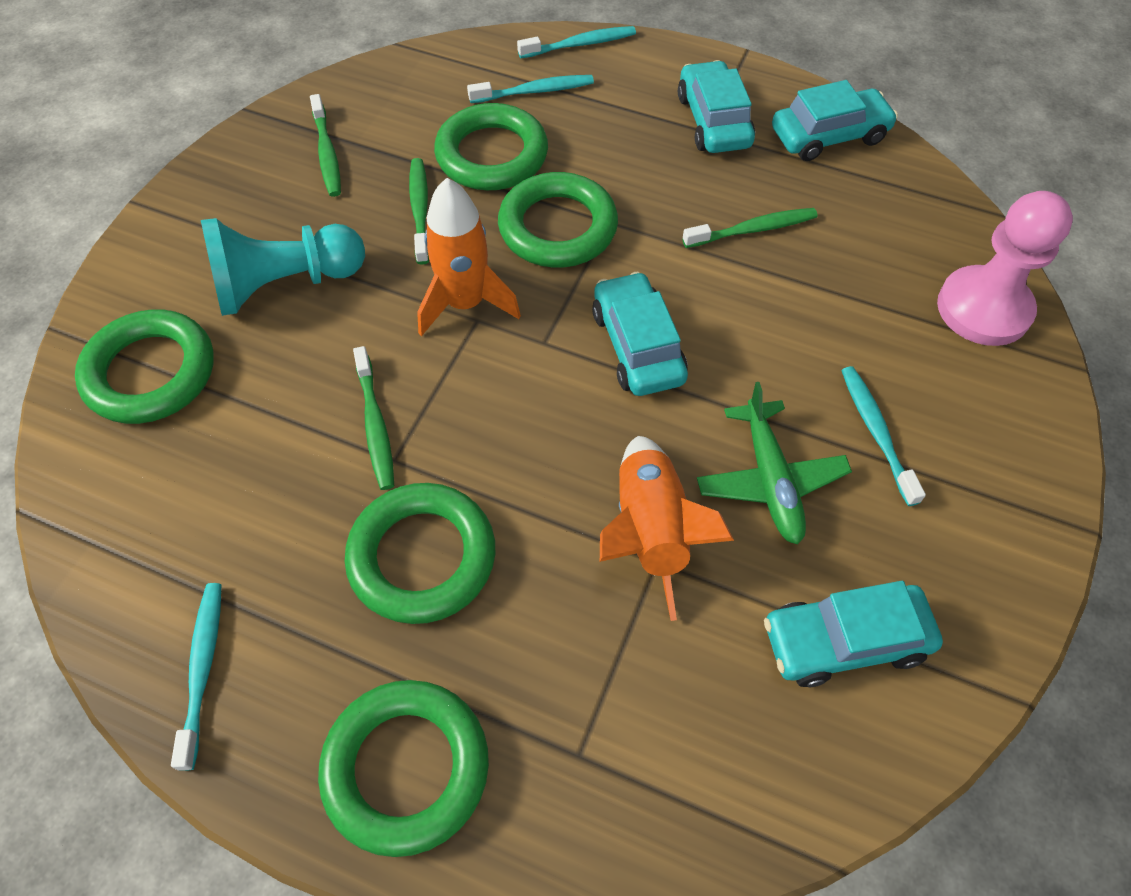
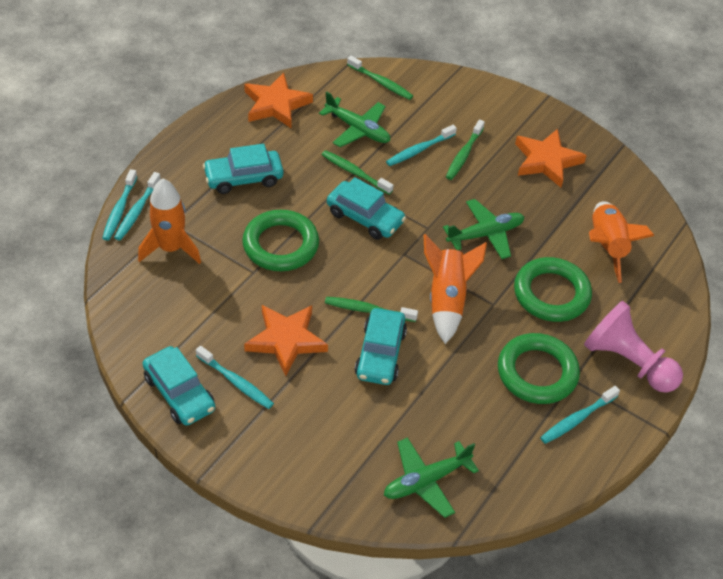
green plane: [697,382,852,544] = 1 -> [319,91,390,147] [384,437,479,518] [443,199,524,259] = 3
green ring: [75,309,214,424] [318,680,489,857] [345,483,495,624] [434,103,548,190] [498,172,618,267] = 5 -> [242,210,319,271] [498,333,580,404] [514,257,592,322] = 3
orange rocket: [417,178,521,336] [600,436,734,621] = 2 -> [138,178,201,264] [424,234,487,344] [589,201,654,283] = 3
orange star: none = 0 -> [244,73,313,128] [244,305,328,376] [515,129,587,187] = 3
turquoise pawn: [201,218,365,316] = 1 -> none = 0
turquoise toothbrush: [171,583,221,771] [467,75,594,103] [517,26,636,58] [841,366,926,506] = 4 -> [102,169,137,241] [114,172,161,240] [196,346,274,409] [386,125,457,166] [540,386,620,444] = 5

